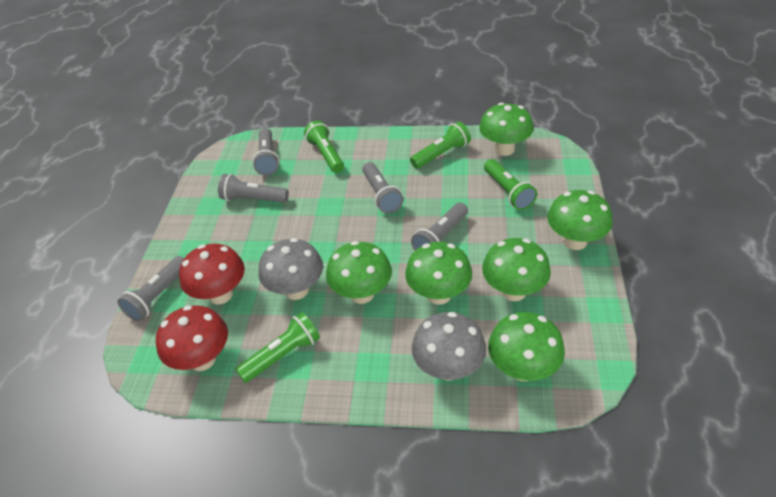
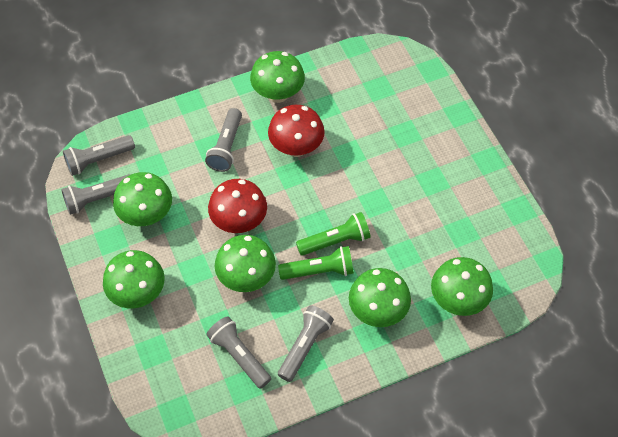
green flashlight: [235,312,320,383] [304,121,344,173] [410,122,471,169] [484,159,537,210] = 4 -> [278,246,354,280] [296,212,371,256] = 2
grey mushroom: [259,238,323,300] [412,312,486,381] = 2 -> none = 0

